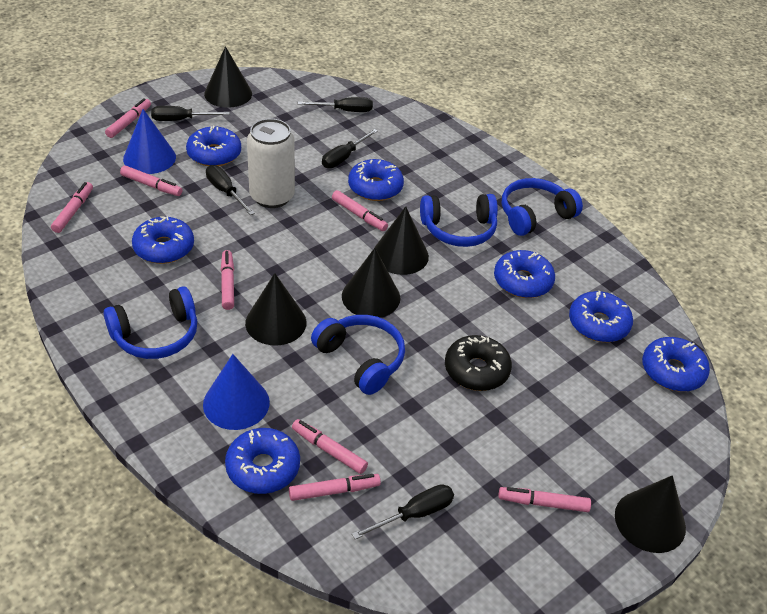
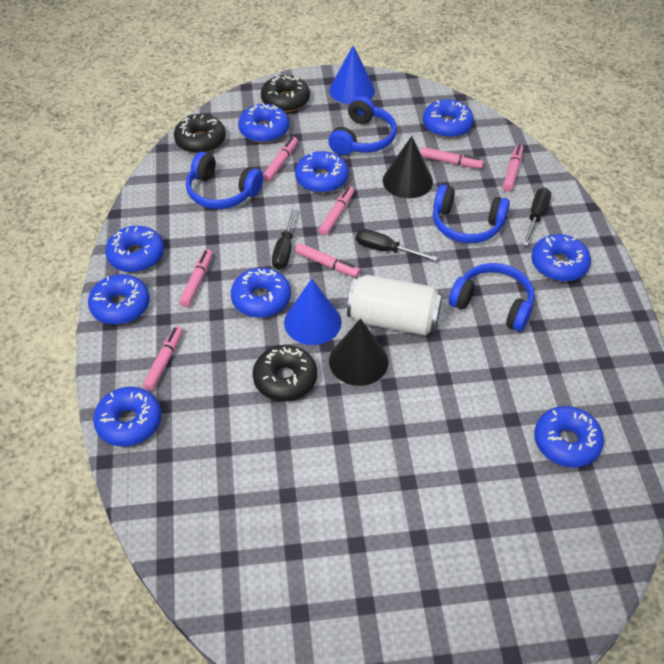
black cone: [204,46,252,108] [245,273,307,345] [342,248,400,318] [375,206,429,275] [615,475,686,553] = 5 -> [329,318,388,386] [383,136,433,198] = 2
black donut: [445,335,512,391] = 1 -> [174,114,226,154] [253,345,317,401] [261,75,310,112] = 3
black screwdriver: [151,106,230,121] [206,165,255,215] [298,97,373,112] [322,129,378,168] [352,484,454,539] = 5 -> [272,207,297,270] [356,229,438,261] [523,188,551,246] = 3
blue donut: [132,216,194,264] [186,125,241,166] [225,428,300,494] [348,159,404,201] [494,250,555,298] [569,291,633,342] [642,337,710,392] = 7 -> [88,274,150,325] [93,387,162,447] [105,226,164,273] [231,268,291,318] [238,104,289,143] [295,151,349,193] [423,99,474,138] [531,234,591,282] [534,406,604,468] = 9
pink marker: [51,182,93,233] [105,98,151,138] [120,166,182,196] [221,250,234,310] [289,474,381,501] [292,419,368,474] [332,190,388,231] [498,487,591,512] = 8 -> [143,326,183,391] [179,249,213,307] [263,137,298,182] [295,243,360,277] [319,186,354,236] [420,147,484,169] [503,144,523,192] = 7

